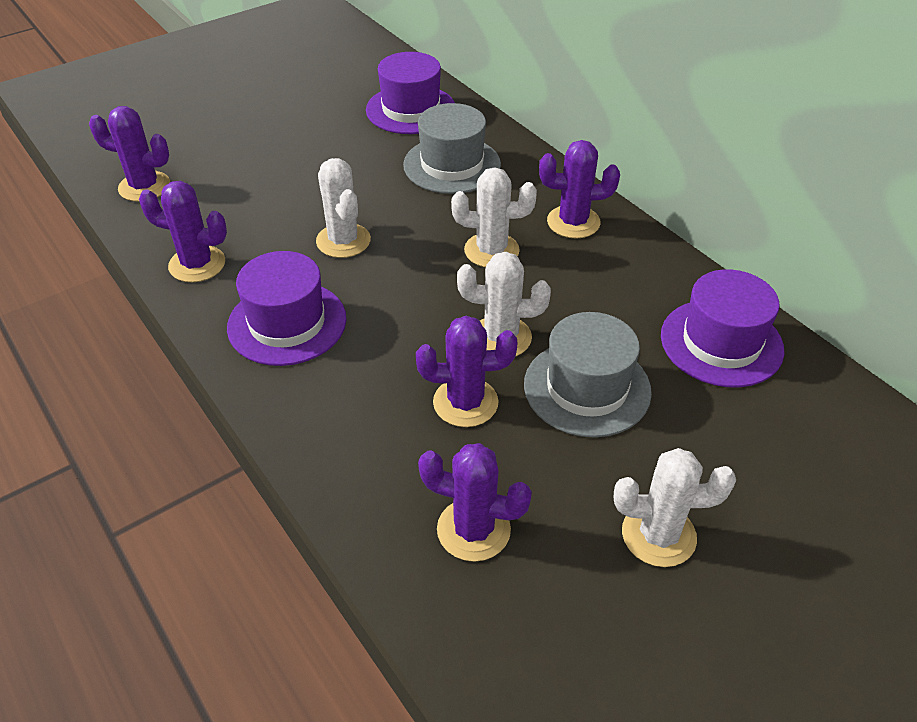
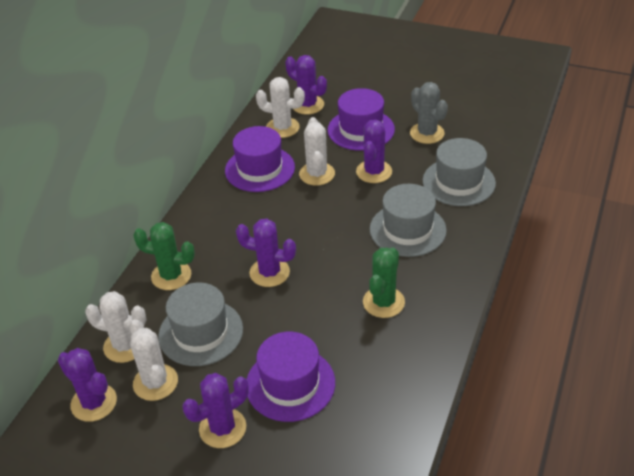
green cactus: none = 0 -> [133,222,195,290] [363,247,405,318] = 2
grey cactus: none = 0 -> [410,82,448,144] = 1
grey hat: [403,103,501,194] [524,312,652,437] = 2 -> [158,283,243,366] [370,184,447,257] [423,138,496,206] = 3

